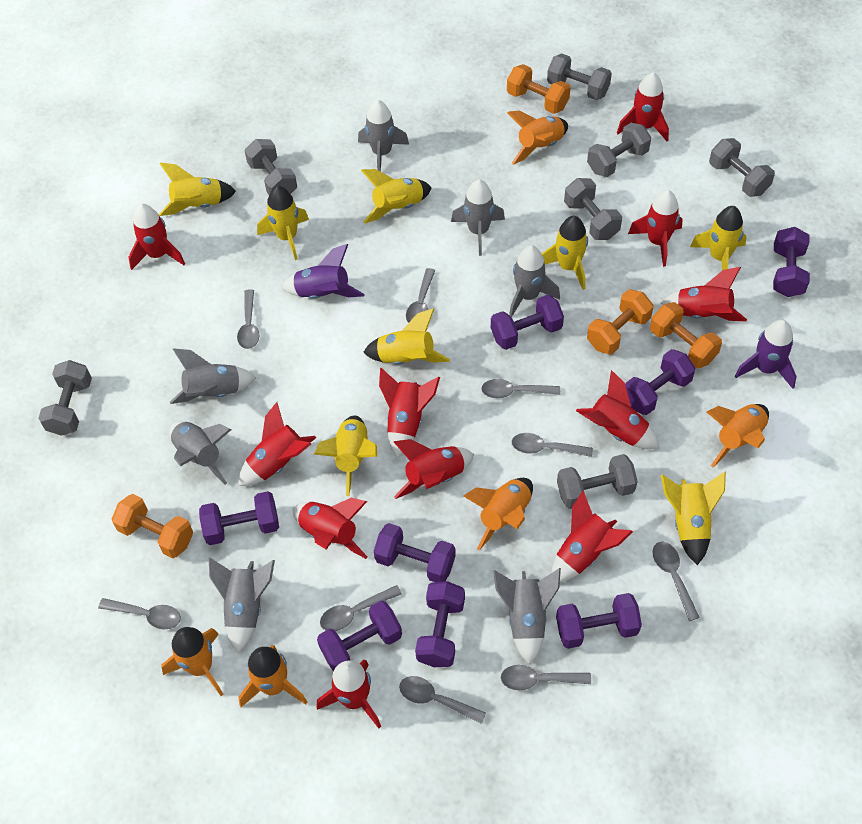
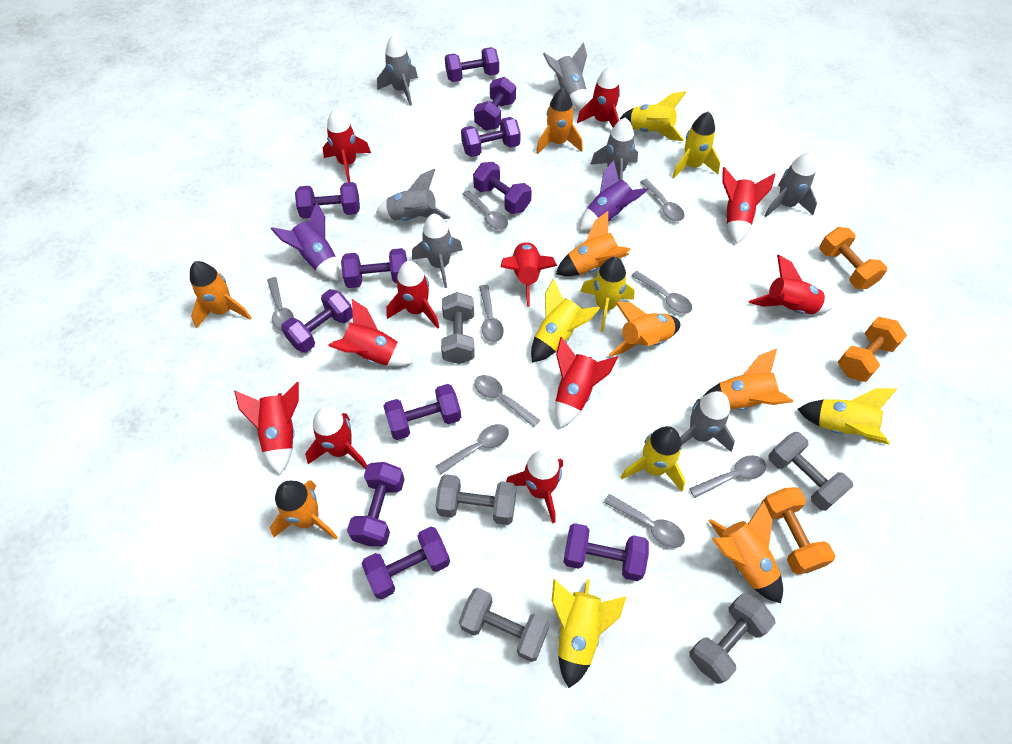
grey dumbbell: [39,360,92,436] [244,139,297,195] [547,53,612,100] [557,454,638,509] [564,178,622,240] [587,123,651,177] [709,138,775,197] = 7 -> [435,474,516,525] [441,292,475,364] [459,588,550,662] [690,593,776,684] [768,432,853,511] = 5
orange dumbbell: [112,494,193,558] [507,64,570,114] [587,289,653,354] [650,302,722,368] = 4 -> [761,487,836,574] [819,227,887,289] [838,317,907,382] = 3
orange rocket: [161,627,223,696] [239,645,307,707] [463,478,533,550] [507,111,568,165] [706,404,769,467] = 5 -> [190,261,251,328] [270,480,338,540] [536,88,583,154] [556,211,631,276] [609,302,680,357] [703,349,793,410] [708,501,783,603] = 7
purple dumbbell: [199,491,279,545] [317,601,402,672] [374,523,456,582] [415,581,465,667] [491,295,564,350] [556,593,642,649] [625,349,695,415] [773,227,810,297] = 8 -> [281,289,353,353] [295,182,360,219] [341,248,407,288] [347,462,405,546] [361,527,450,599] [383,384,461,440] [445,47,499,82] [461,117,521,157] [473,162,532,214] [474,77,516,131] [563,523,649,581] = 11
yellow rocket: [159,162,236,216] [257,186,309,260] [314,416,377,496] [361,169,432,223] [363,308,450,365] [542,216,588,290] [661,472,726,565] [690,206,747,270] = 8 -> [531,278,600,363] [552,579,627,688] [580,257,635,332] [620,91,686,141] [621,426,686,491] [672,111,720,179] [798,388,897,445] = 7

